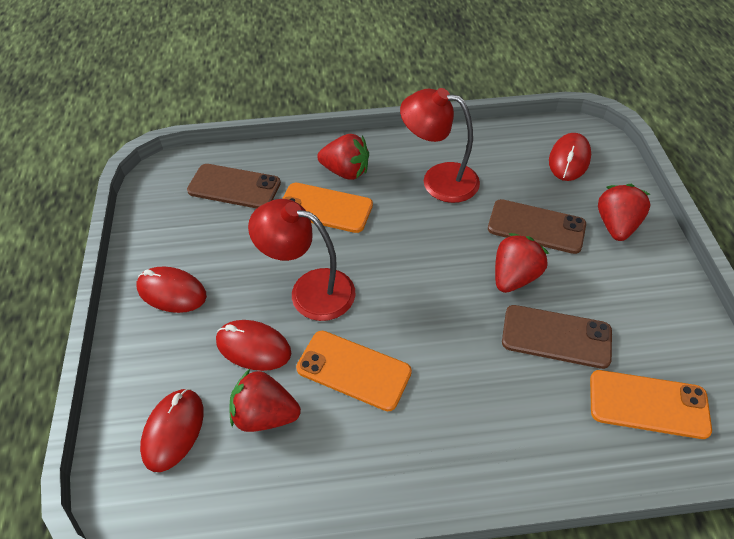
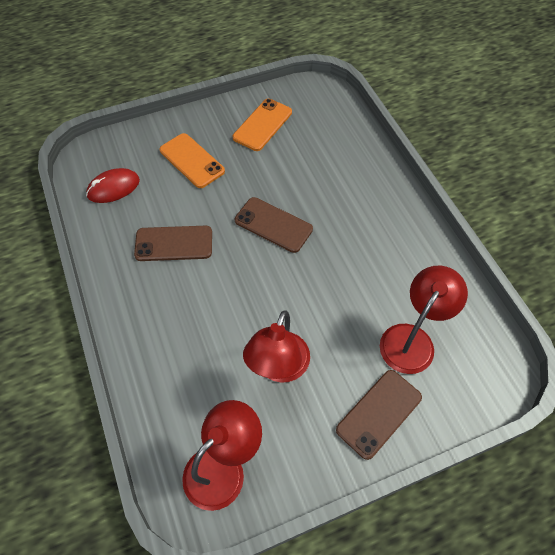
orange phone: [282,183,373,233] [296,331,412,411] [590,370,712,439] = 3 -> [160,133,225,188] [233,99,292,151] = 2
red lamp: [248,199,355,321] [400,88,480,203] = 2 -> [182,400,262,511] [243,310,310,383] [380,266,468,374] = 3
red mouse: [137,266,207,313] [140,389,204,472] [216,320,291,371] [549,133,591,181] = 4 -> [86,168,140,203] = 1
red strawberry: [229,369,301,432] [317,134,369,180] [495,233,549,293] [598,184,650,241] = 4 -> none = 0

